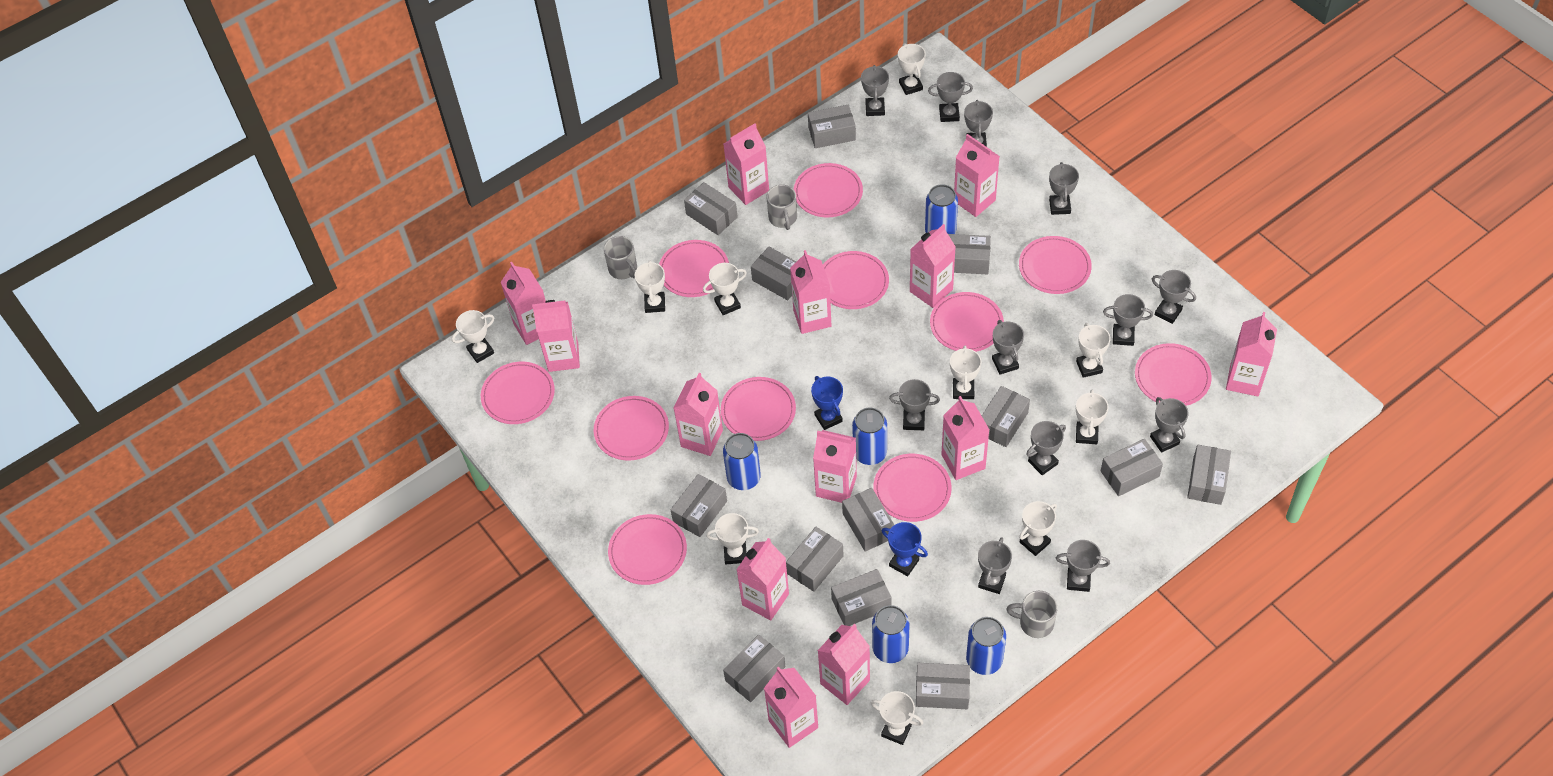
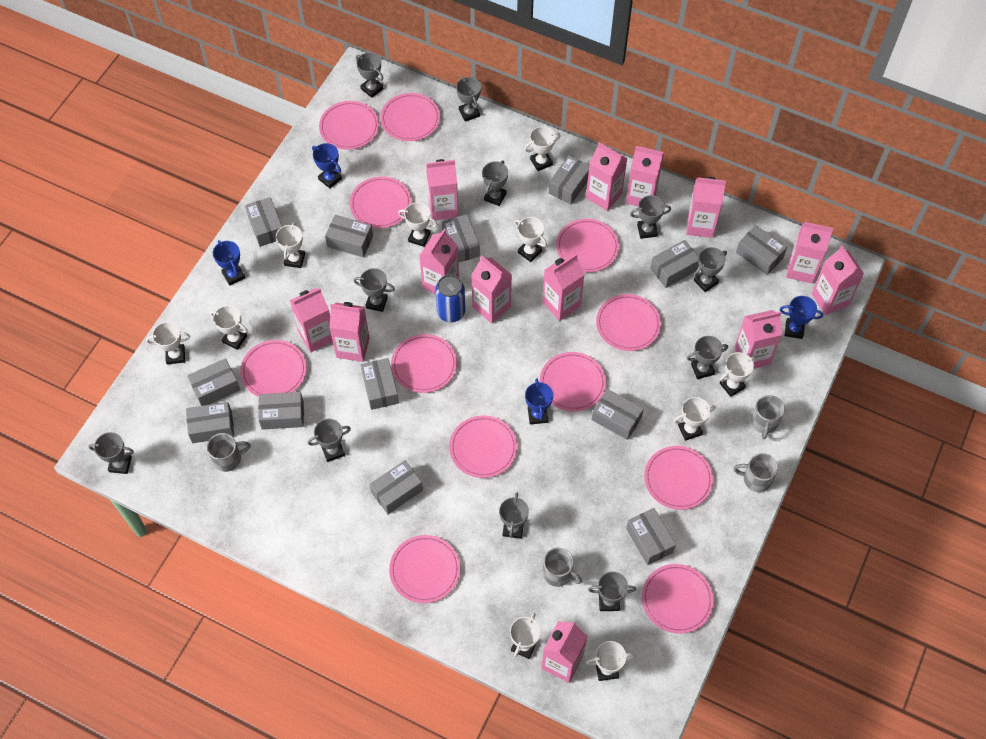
blue can: [723,433,761,490] [852,407,887,465] [872,605,910,663] [925,184,958,234] [966,617,1006,675] = 5 -> [435,275,465,322] = 1
blue trophy: [811,376,843,430] [882,522,928,576] = 2 -> [213,240,245,286] [312,143,342,189] [525,379,553,424] [780,296,823,339] = 4
grey mug: [604,236,637,279] [766,185,797,230] [1006,591,1058,638] = 3 -> [207,433,251,472] [543,548,582,587] [734,453,778,492] [751,395,785,439] = 4
grey trophy: [861,65,889,116] [889,379,940,430] [928,72,973,122] [964,100,993,147] [978,537,1012,594] [992,320,1024,375] [1026,421,1066,475] [1049,162,1079,215] [1056,540,1110,592] [1103,294,1153,346] [1150,397,1189,453] [1152,270,1196,324] = 12 -> [88,432,134,474] [307,419,351,462] [353,268,395,312] [356,52,384,98] [456,76,481,122] [482,161,508,206] [499,493,529,539] [588,571,636,611] [630,195,671,239] [687,336,728,379] [694,247,727,292] = 11
pink plate: [481,362,555,424] [594,396,669,461] [608,514,687,585] [659,240,729,297] [721,377,796,441] [794,163,863,217] [823,251,889,309] [873,454,952,522] [930,292,1004,352] [1019,236,1092,294] [1135,343,1212,406] = 11 -> [240,340,307,397] [319,101,379,150] [350,176,412,228] [380,93,440,141] [389,535,460,603] [391,334,457,393] [449,415,517,478] [540,352,606,412] [556,219,619,272] [596,294,661,351] [642,564,714,634] [644,446,713,510] = 12

